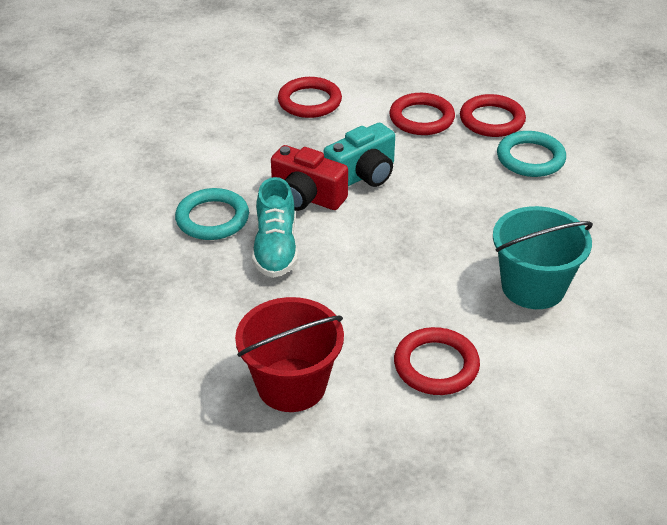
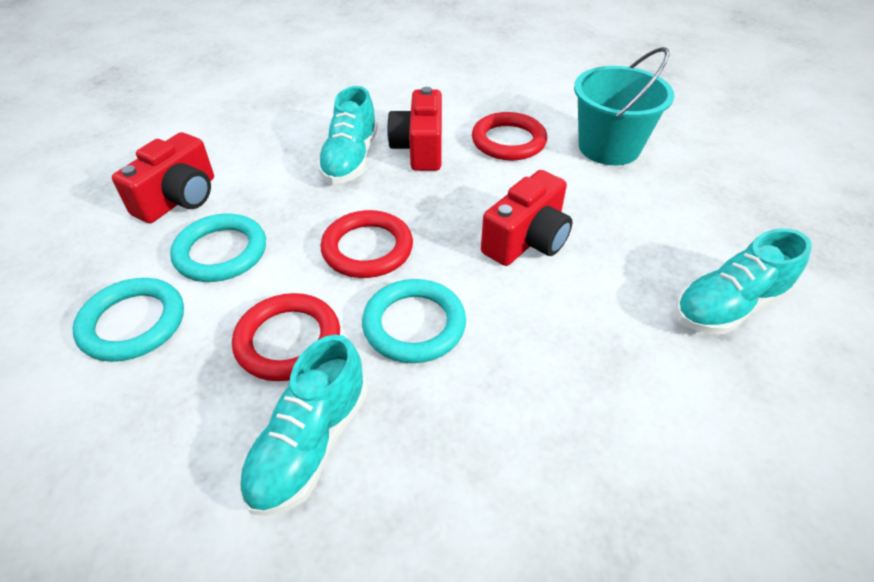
red bucket: [235,297,344,412] = 1 -> none = 0
red camera: [271,145,348,211] = 1 -> [112,132,214,223] [387,87,442,171] [481,170,573,266] = 3
red ring: [278,77,342,118] [389,93,455,135] [394,327,480,395] [460,94,526,137] = 4 -> [232,293,340,381] [320,210,413,278] [472,112,547,161] = 3
turquoise camera: [323,123,395,187] = 1 -> none = 0
turquoise ring: [175,188,249,240] [497,131,566,177] = 2 -> [72,278,184,362] [170,214,266,282] [362,279,466,363] = 3
turquoise shoe: [252,177,298,278] = 1 -> [239,335,368,516] [317,86,378,184] [675,229,812,334] = 3

